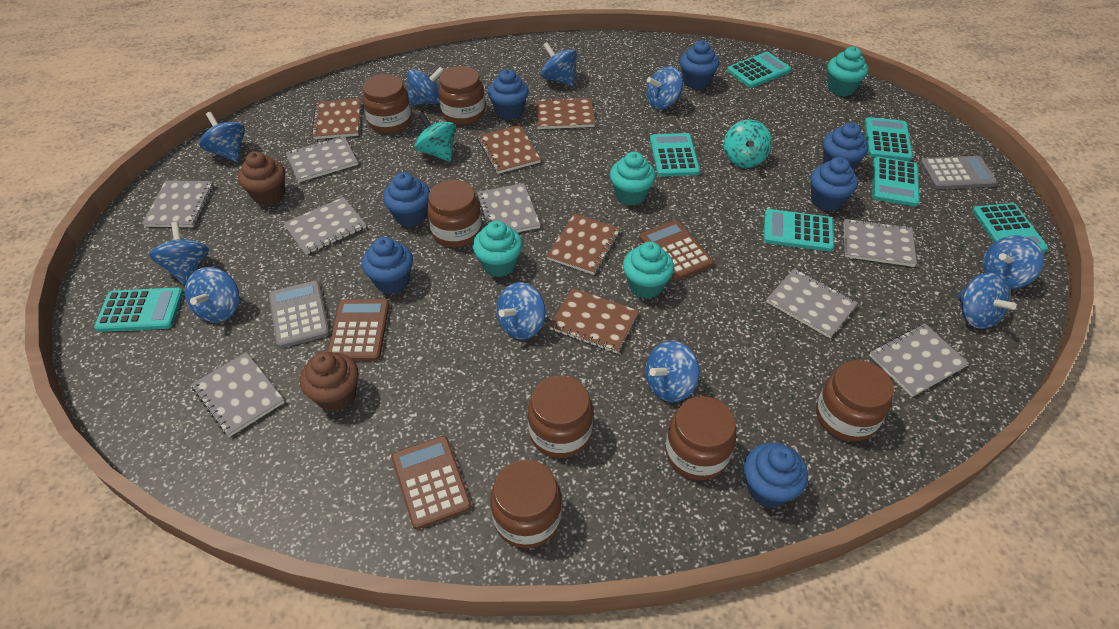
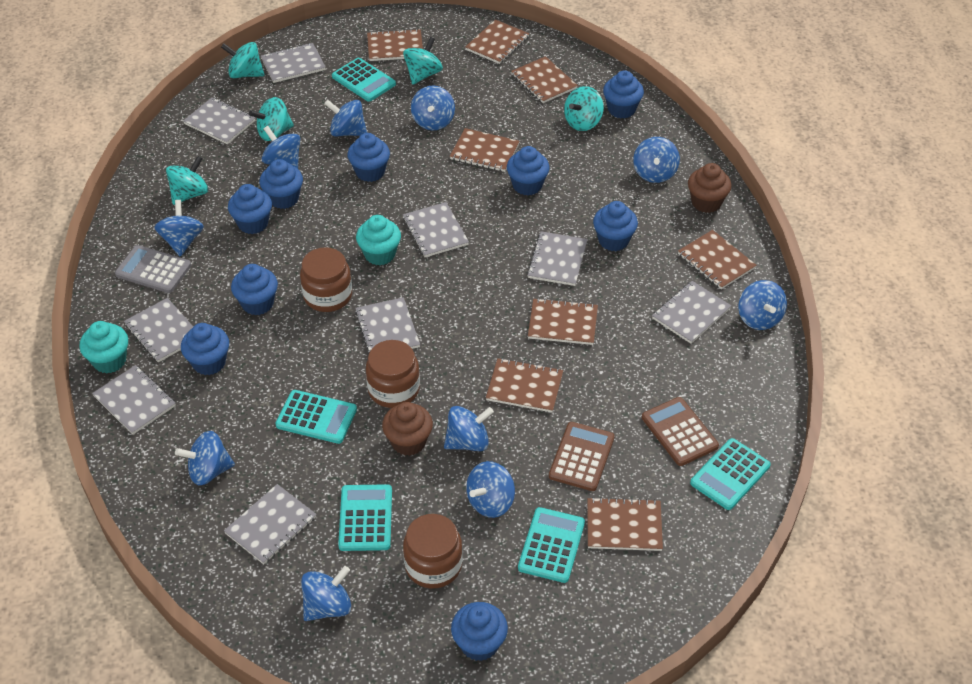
blue cupcake: [362,237,413,294] [383,172,430,227] [488,69,529,120] [680,40,719,90] [744,443,808,508] [810,157,858,211] [823,122,868,170] = 7 -> [181,323,229,375] [228,184,272,234] [231,264,278,315] [259,159,303,209] [347,133,390,182] [451,602,508,661] [507,146,550,196] [593,201,638,251] [603,70,644,118] = 9
brown calculator: [327,299,389,361] [391,436,472,530] [639,220,714,281] = 3 -> [549,422,615,491] [642,397,719,466] = 2
brown jar: [362,74,412,134] [427,180,482,247] [438,66,485,125] [490,460,562,548] [528,376,593,458] [665,396,737,480] [816,360,894,442] = 7 -> [300,247,352,312] [366,340,420,408] [403,514,463,589] = 3
brown notebook: [311,99,360,139] [477,125,541,174] [535,97,595,129] [546,214,621,275] [549,288,638,353] = 5 -> [367,29,423,61] [450,128,519,172] [465,19,529,64] [486,358,563,412] [511,56,578,103] [528,298,598,345] [587,497,663,551] [678,230,757,289] = 8
grey calculator: [269,281,330,348] [920,156,997,189] = 2 -> [115,245,191,293] = 1
grey notebook: [142,180,214,227] [191,352,285,437] [284,197,366,255] [286,136,358,182] [477,183,540,232] [766,269,858,338] [843,218,917,267] [869,323,969,397] = 8 -> [92,365,176,435] [124,298,193,362] [183,97,255,144] [224,484,316,564] [261,43,326,83] [355,297,420,354] [403,202,469,257] [527,231,587,286] [652,281,731,344] = 9
turquoise calculator: [94,287,183,332] [650,133,700,177] [727,52,791,88] [763,209,834,252] [865,117,913,161] [872,157,919,206] [972,203,1048,253] = 7 -> [275,390,357,444] [332,58,396,102] [338,484,392,551] [518,507,585,583] [690,438,771,510] = 5
turquoise cupcake: [472,221,522,277] [610,152,656,206] [623,242,674,299] [827,47,868,96] = 4 -> [79,321,128,374] [356,215,401,265] = 2
turquoise spinning top: [415,112,456,162] [724,120,772,168] = 2 -> [166,156,208,205] [221,42,265,78] [249,97,294,141] [403,37,443,85] [564,86,604,131] = 5

